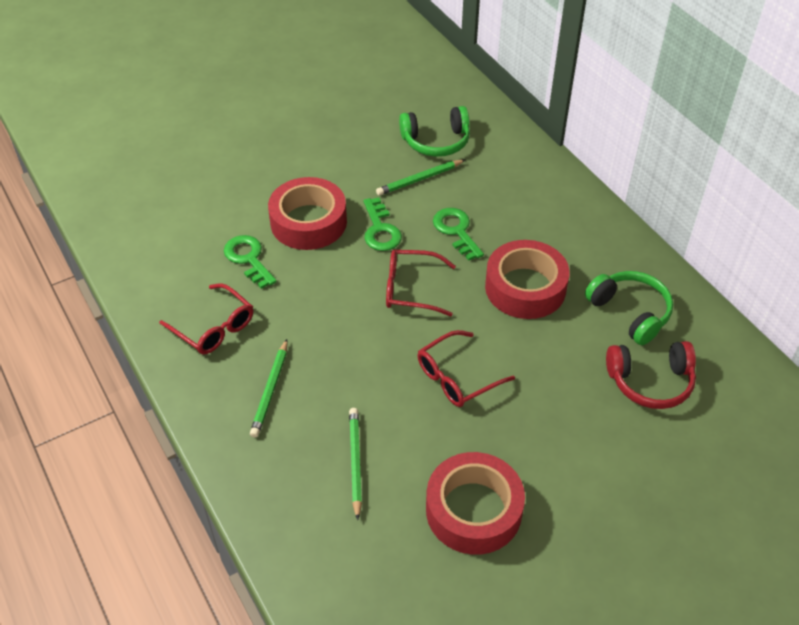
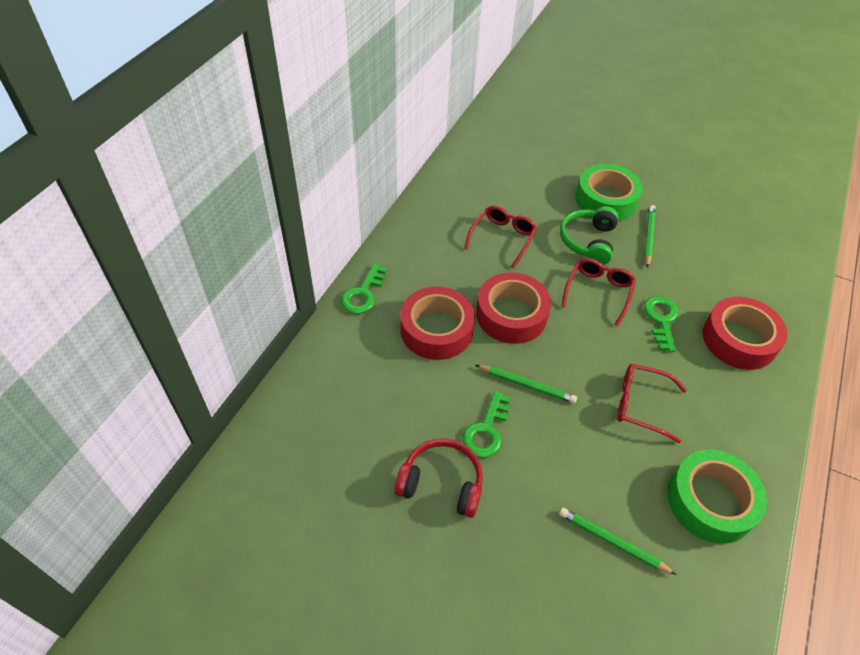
green headphones: [399,106,470,157] [585,271,673,345] = 2 -> [560,206,619,265] = 1
green tape: none = 0 -> [575,164,643,221] [668,450,767,544] = 2

